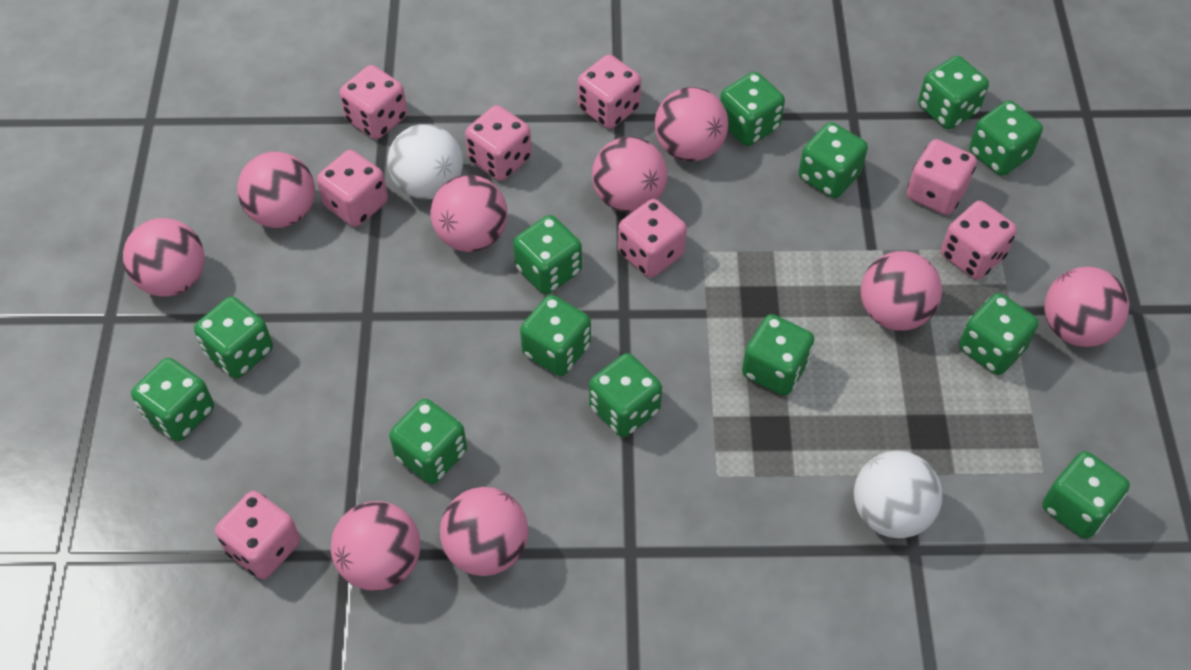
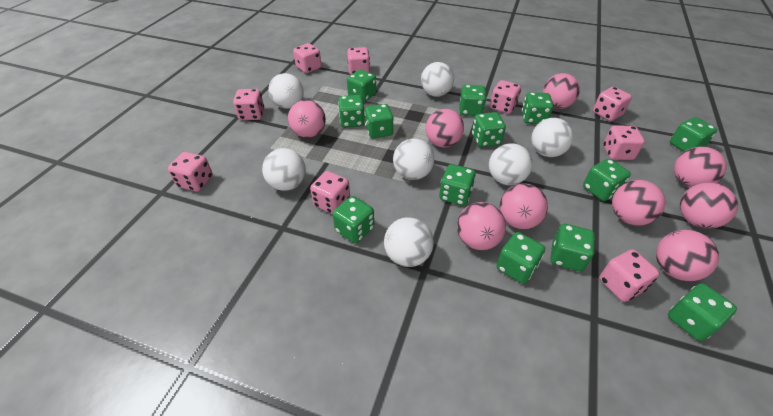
pink dice: [215,491,300,579] [317,150,388,227] [339,65,407,139] [465,105,532,181] [578,55,641,129] [618,199,687,278] [907,139,977,215] [941,201,1017,280] = 8 -> [168,152,213,192] [233,89,264,120] [293,43,321,73] [310,171,350,214] [347,47,370,75] [490,80,521,114] [593,87,632,121] [599,249,660,302] [603,125,645,160] = 9
white ball: [388,124,463,199] [854,451,942,538] = 2 -> [262,148,306,191] [268,73,304,109] [384,217,434,267] [393,138,434,180] [421,62,454,97] [489,143,532,185] [531,118,574,157] = 7

